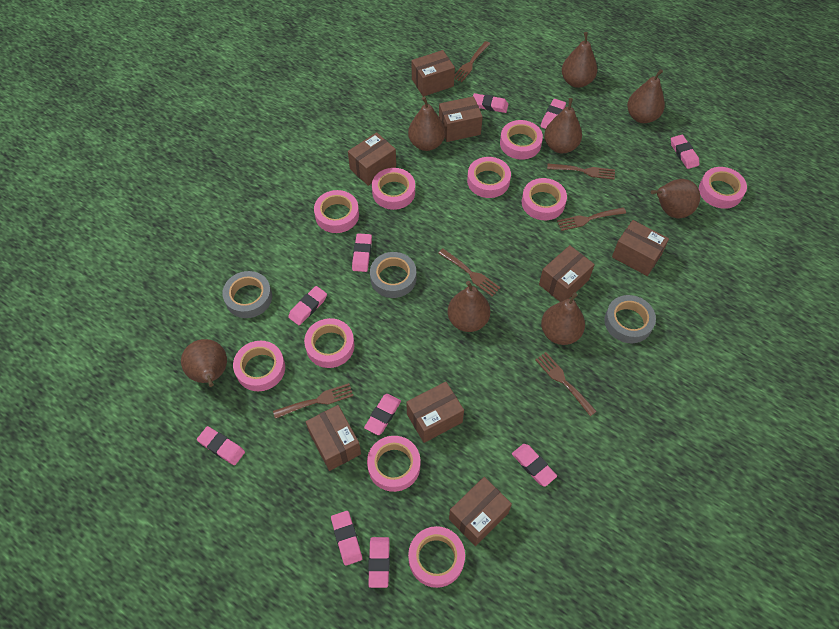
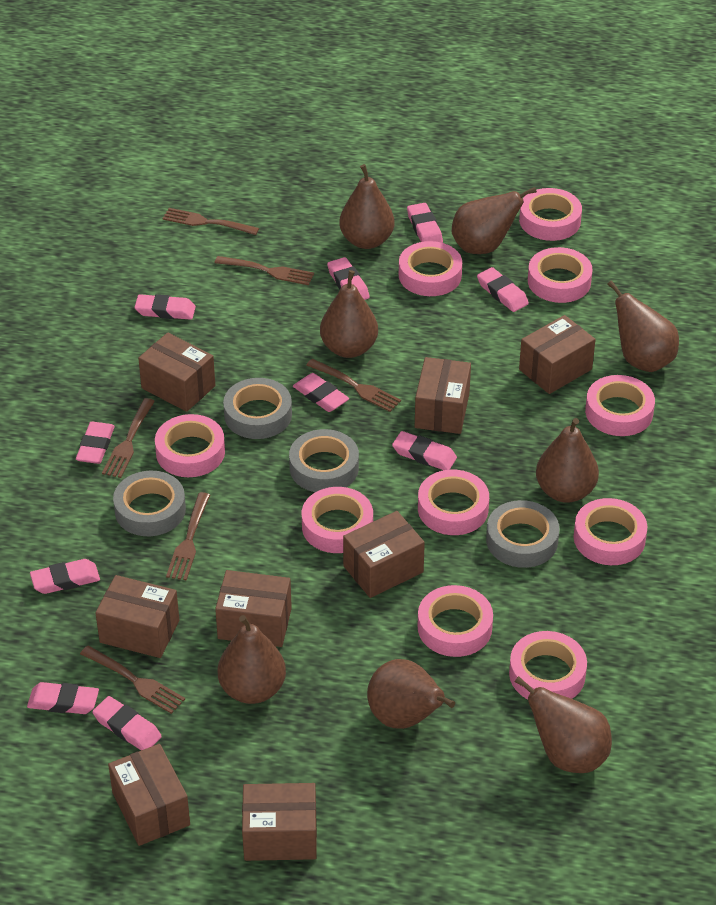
grey tape: [222,271,272,318] [370,252,416,298] [604,295,656,343] = 3 -> [113,471,186,536] [223,378,292,439] [289,429,359,492] [486,500,559,568] = 4

